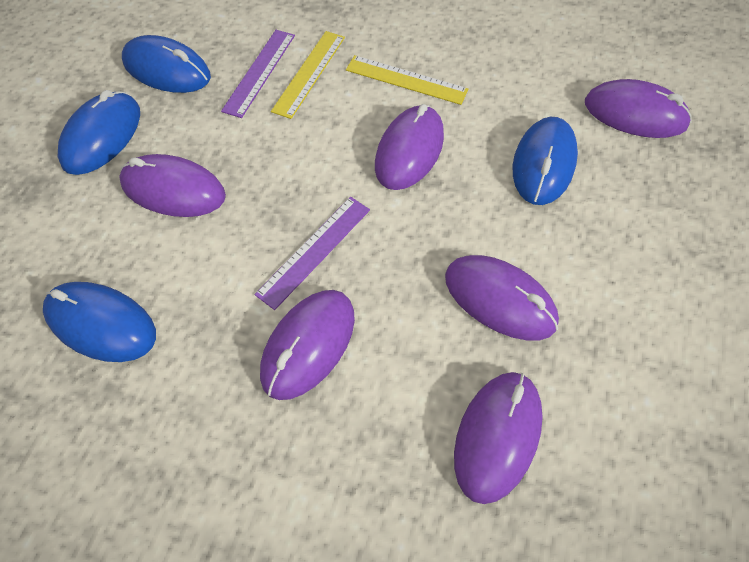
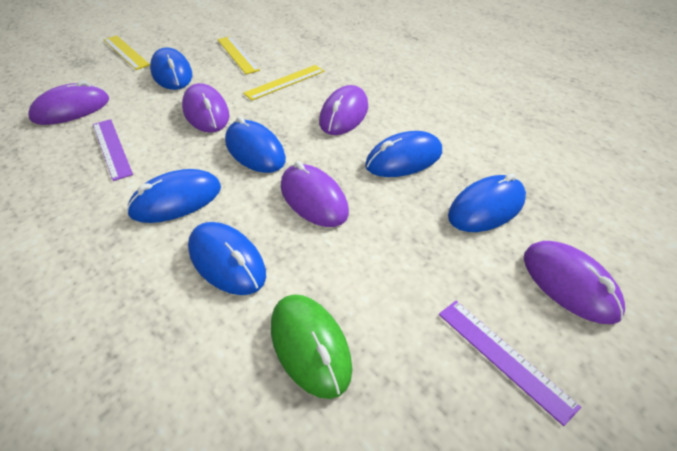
blue mouse: [43,282,156,362] [58,90,140,175] [122,35,211,93] [513,117,578,205] = 4 -> [127,169,221,223] [150,47,192,90] [188,222,266,295] [225,116,286,173] [365,131,442,177] [448,173,526,232] = 6
green mouse: none = 0 -> [271,294,352,399] = 1
purple mouse: [119,154,226,217] [260,290,355,400] [375,104,444,190] [445,255,559,341] [454,372,543,504] [585,79,692,138] = 6 -> [28,80,109,125] [182,83,229,133] [281,161,349,227] [319,85,368,135] [524,241,625,324] = 5
yellow ruler: [271,31,345,119] [346,55,468,105] = 2 -> [103,35,150,70] [217,36,260,74] [243,65,324,100] = 3

